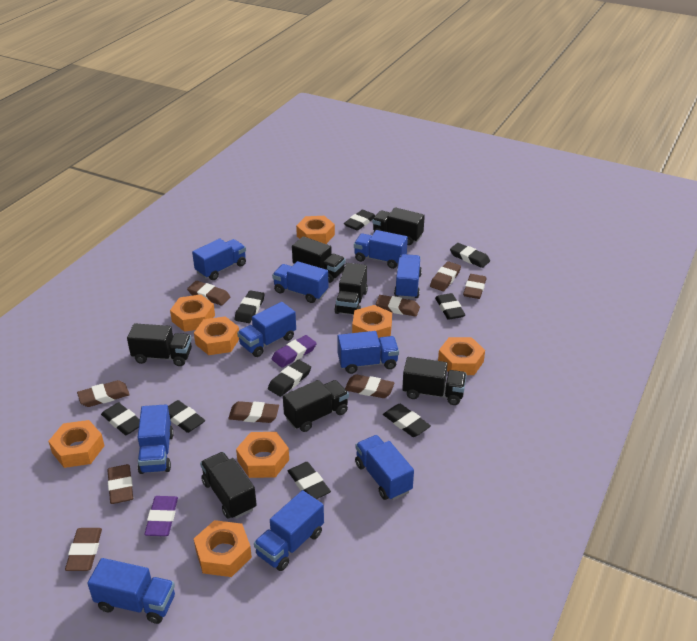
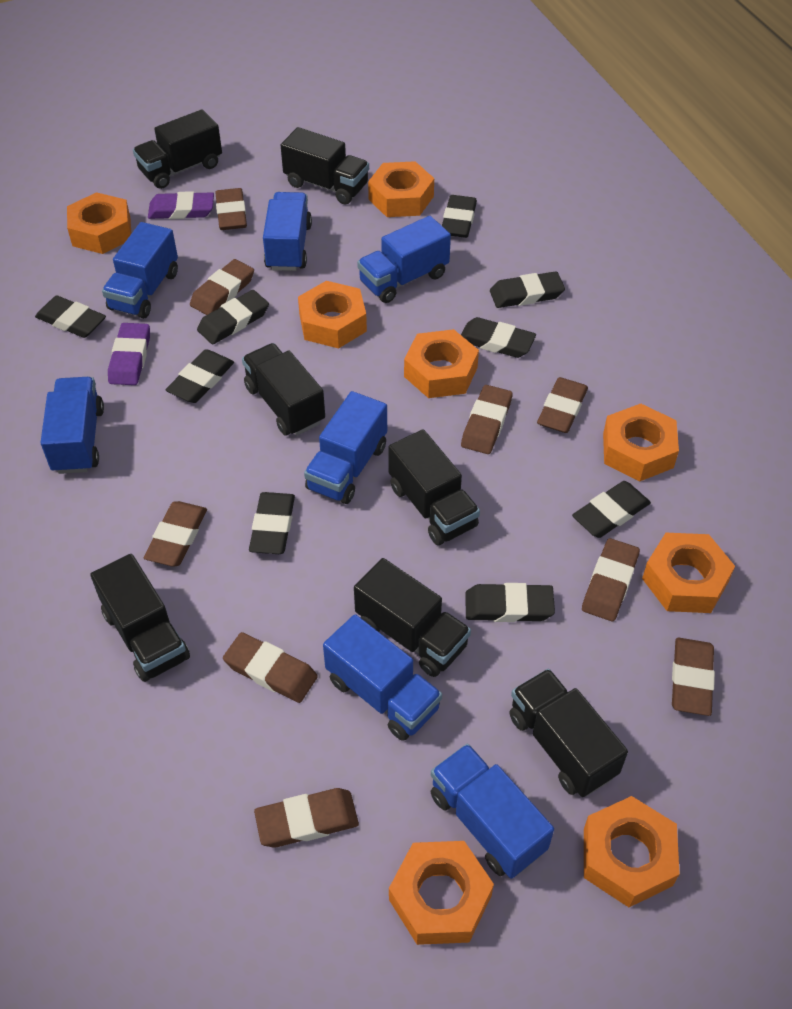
blue truck: [87,558,175,624] [138,404,174,474] [192,239,246,280] [237,302,296,357] [254,490,324,571] [272,261,328,303] [337,331,399,374] [354,230,408,269] [355,435,414,500] [394,254,422,299] = 10 -> [40,377,104,474] [102,222,178,319] [263,192,312,271] [304,391,387,504] [323,614,442,741] [357,216,451,303] [430,743,554,879] = 7

